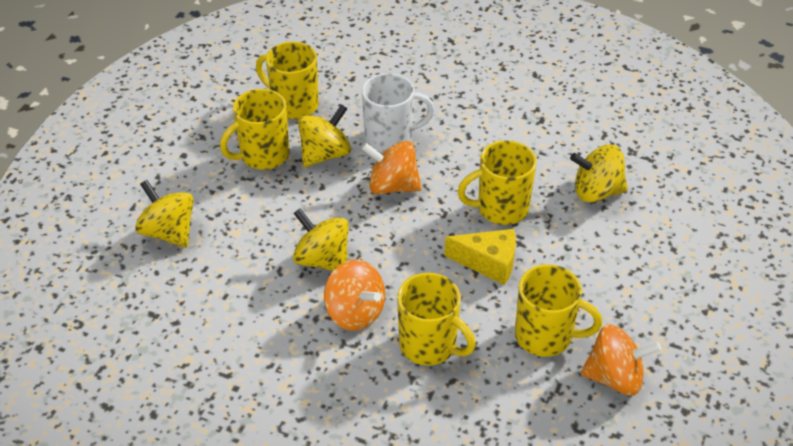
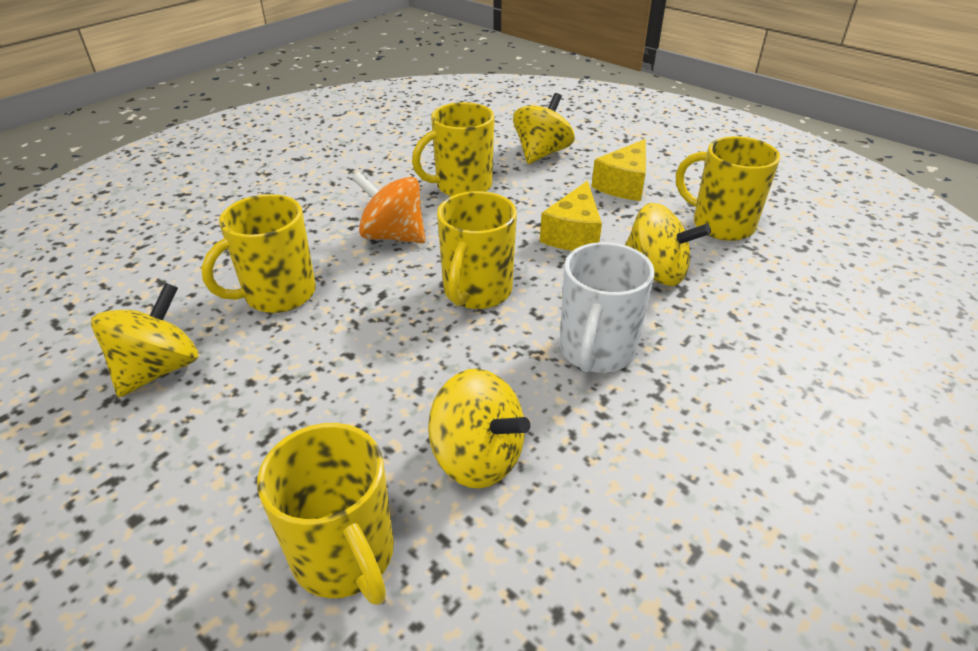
orange spinning top: [324,260,385,331] [361,141,422,194] [581,324,661,396] = 3 -> [352,172,426,243] = 1
yellow cheese: [444,229,516,285] = 1 -> [540,180,602,251] [591,139,646,201] = 2

